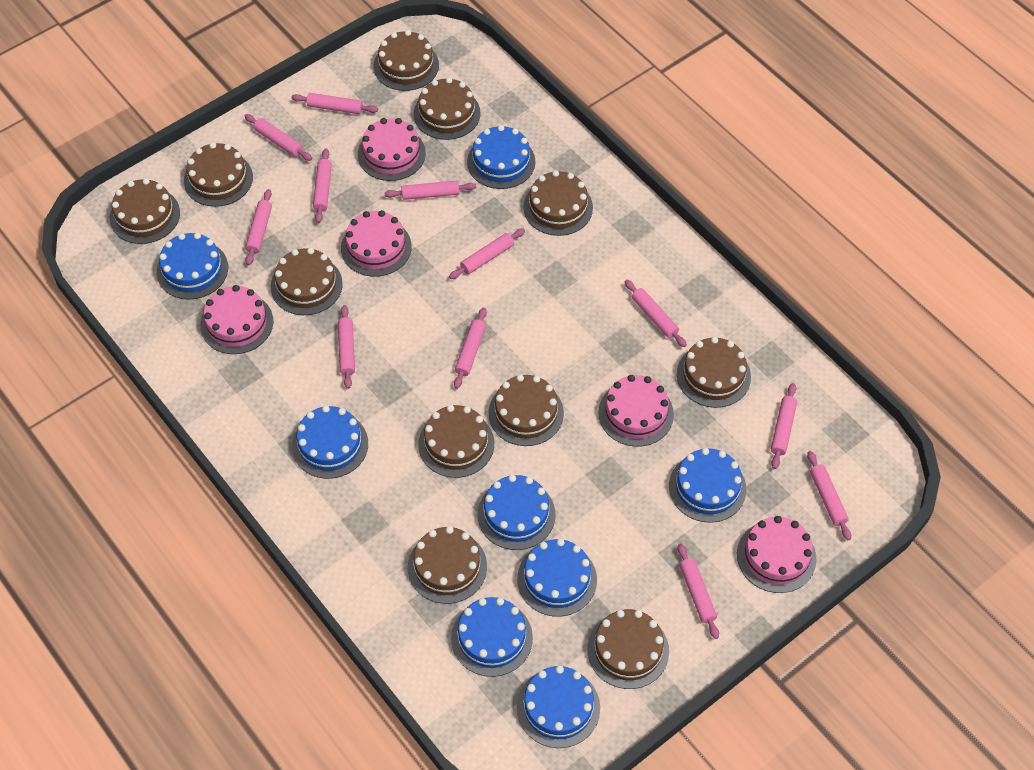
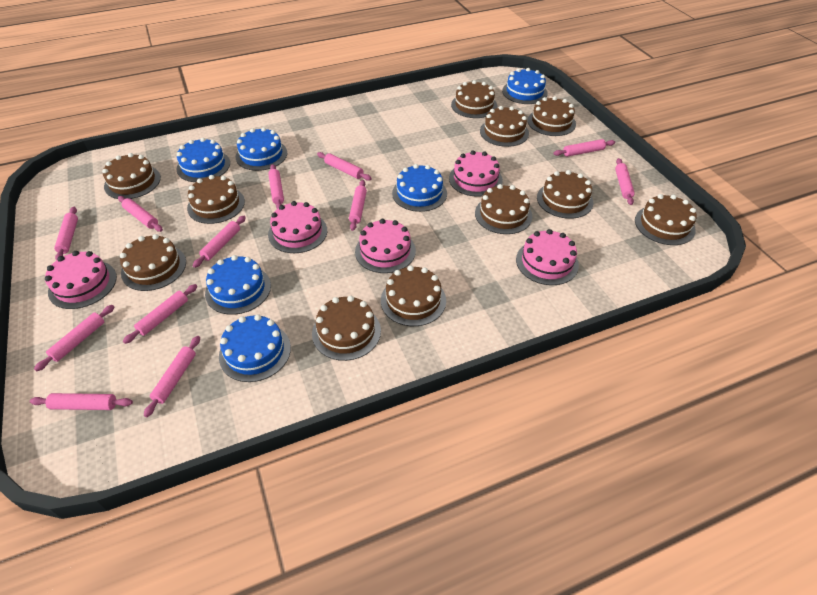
blue cake: [157,233,228,300] [292,405,368,479] [451,597,533,677] [467,125,535,189] [478,475,555,550] [517,539,597,617] [517,665,600,748] [669,448,746,523] = 8 -> [176,138,230,182] [205,255,271,315] [219,314,291,382] [236,127,287,171] [392,164,447,212] [502,68,548,104] = 6

